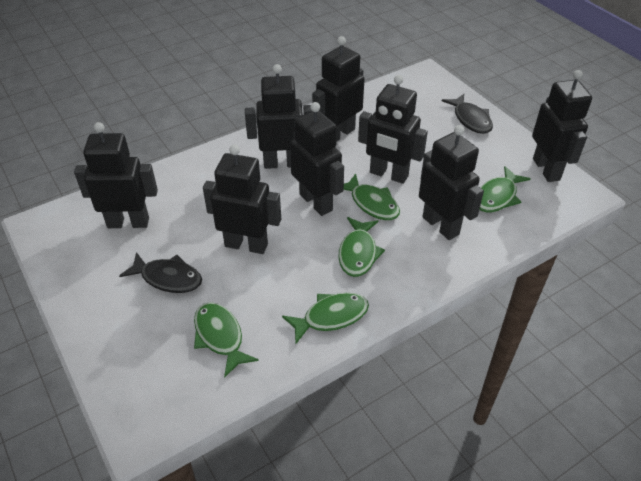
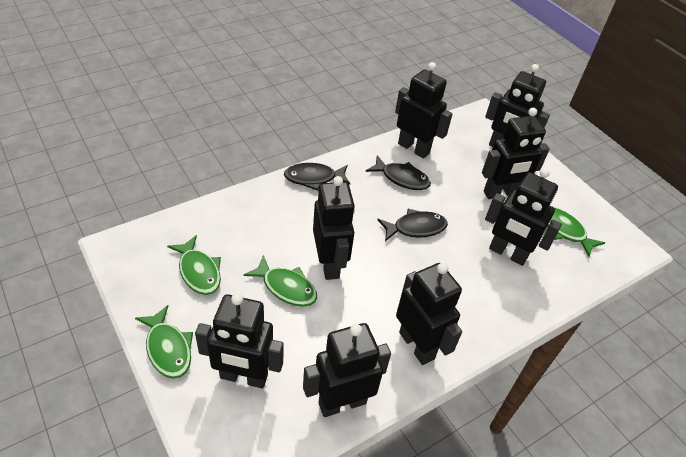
black fish: [119,252,202,293] [442,94,493,134] = 2 -> [284,163,350,191] [366,155,431,190] [377,209,448,241] = 3
green fish: [194,302,259,378] [282,293,369,344] [338,217,385,277] [343,173,400,220] [479,166,531,212] = 5 -> [135,305,193,379] [167,235,221,295] [244,255,317,307] [547,207,605,257] = 4

